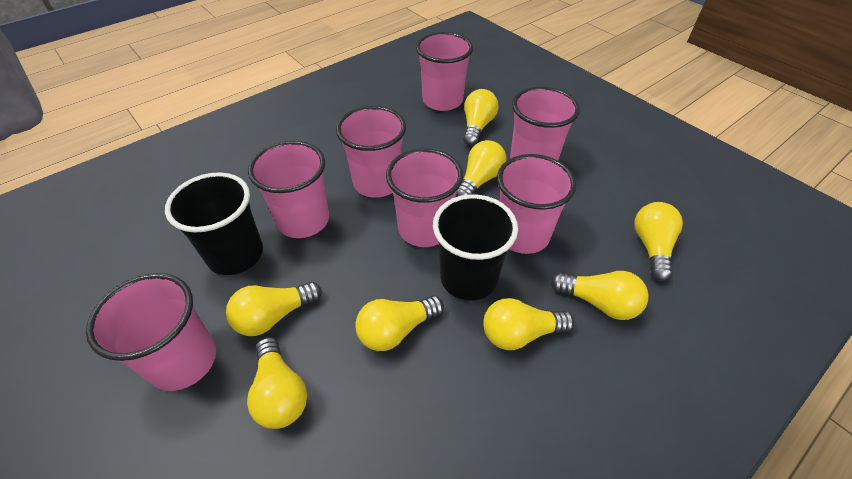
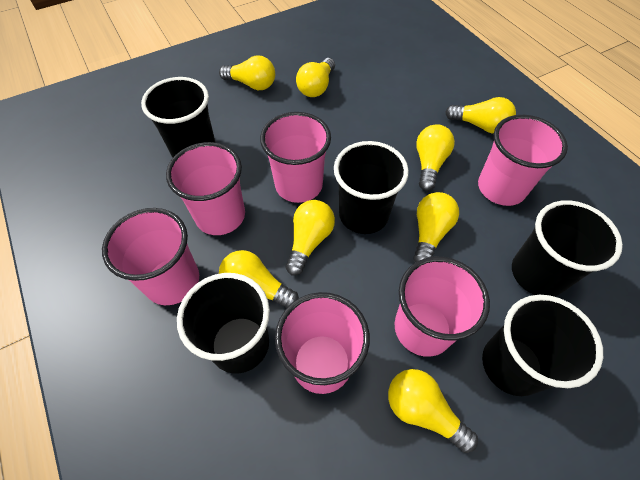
black cup: [165,172,263,275] [433,194,518,300] = 2 -> [141,77,216,158] [177,273,270,373] [334,141,409,234] [482,295,603,396] [512,200,623,297] = 5
pink cup: [86,273,216,391] [248,141,329,238] [336,106,406,198] [386,148,463,247] [416,32,473,111] [497,154,576,254] [510,87,580,161] = 7 -> [102,208,199,305] [166,142,245,235] [260,112,331,203] [275,292,370,394] [395,257,490,357] [478,115,568,206] = 6

